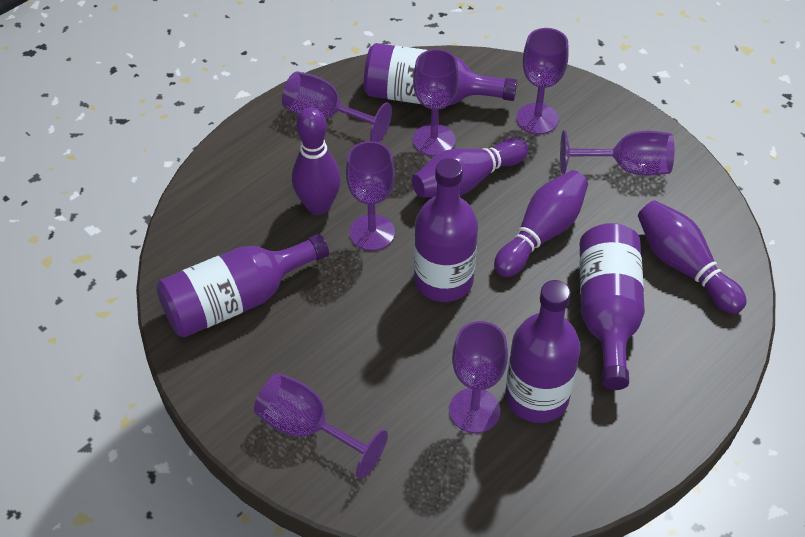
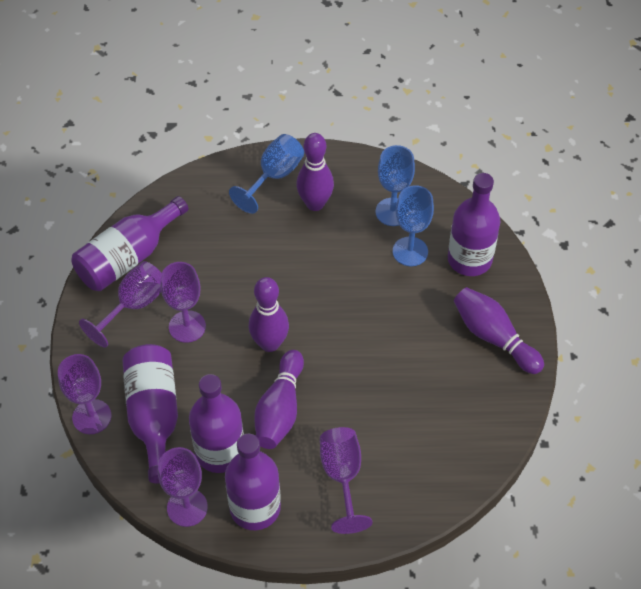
blue goblet: none = 0 -> [229,134,304,214] [376,145,415,226] [393,185,434,266] = 3
purple goblet: [254,373,388,478] [282,71,392,142] [346,141,395,251] [413,49,459,156] [449,321,508,433] [516,28,569,134] [560,130,674,176] = 7 -> [58,354,111,434] [79,261,162,348] [158,447,208,527] [161,262,206,343] [320,427,373,534] = 5

